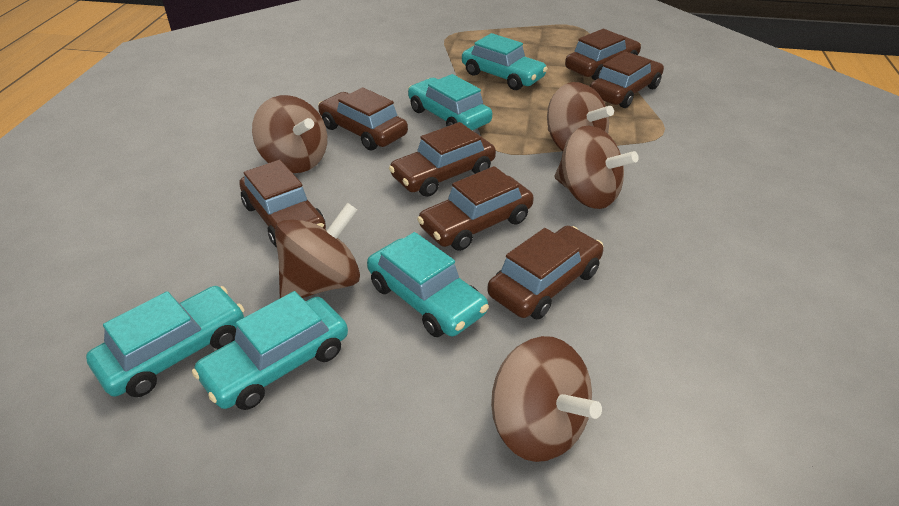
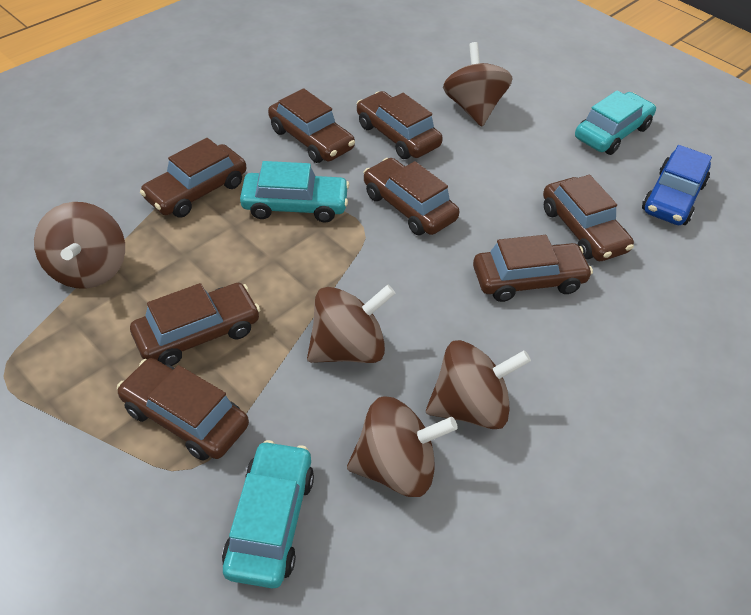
blue car: none = 0 -> [642,145,712,225] = 1
brown car: [239,160,326,248] [318,87,408,151] [389,122,496,197] [417,166,534,251] [487,226,603,320] [565,29,641,80] [590,51,664,108] = 7 -> [117,358,249,461] [130,283,260,366] [140,138,246,218] [268,88,355,163] [357,91,443,159] [364,158,460,235] [473,235,593,302] [543,175,634,261] = 8
turquoise car: [86,286,245,397] [192,291,348,410] [367,232,489,337] [408,74,492,131] [462,33,548,90] = 5 -> [222,440,314,588] [240,161,349,223] [575,90,656,155] = 3

